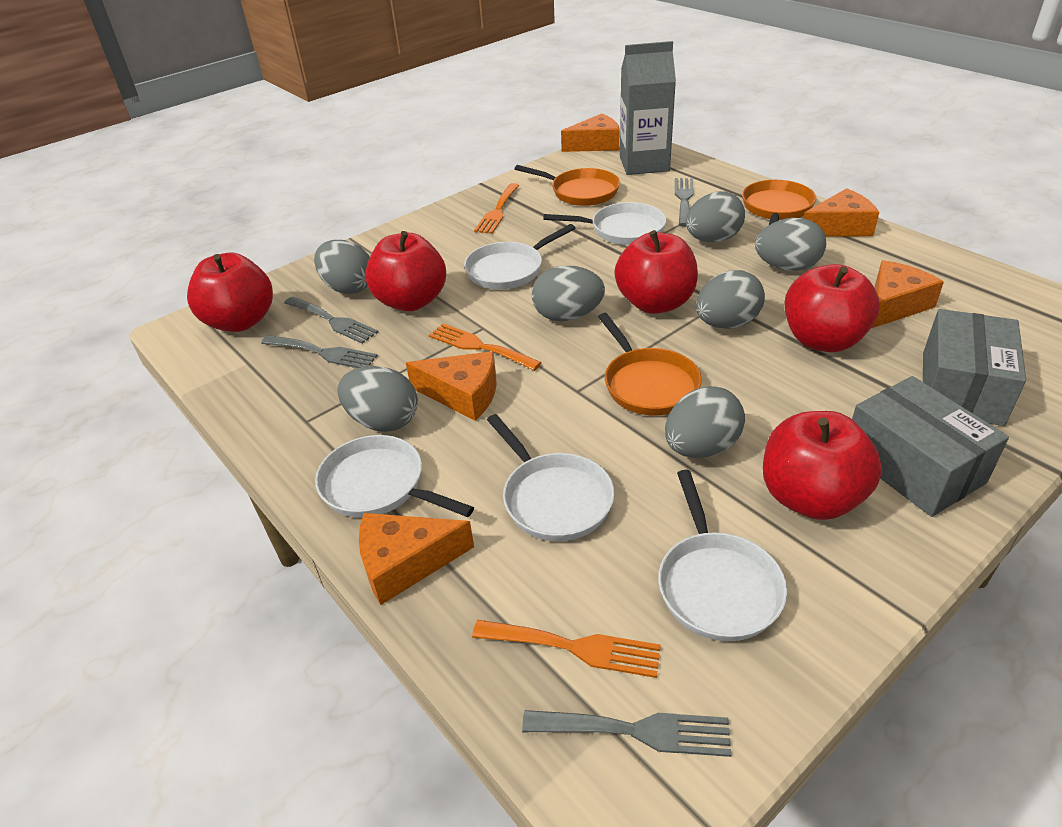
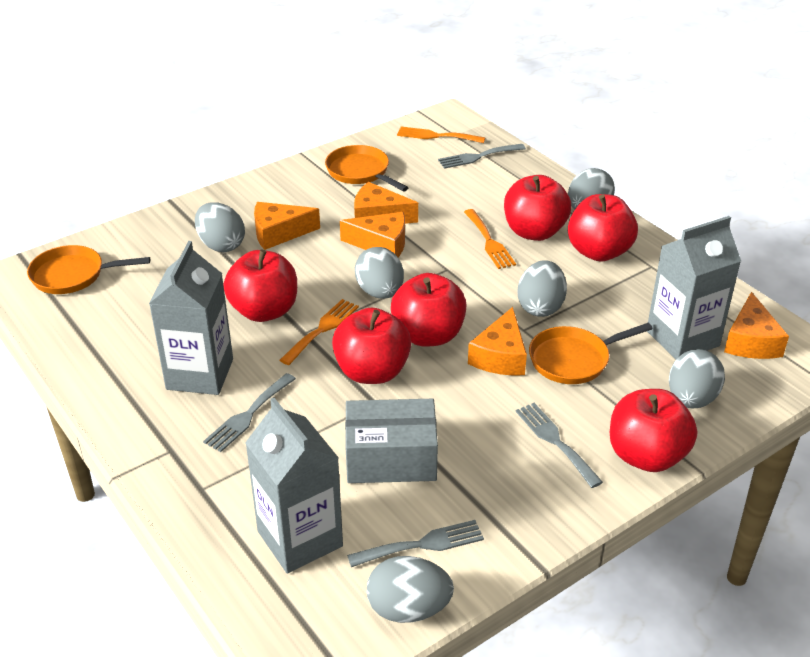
grey box: [852,376,1009,517] [923,309,1026,426] = 2 -> [345,399,438,483] = 1
grey carton: [620,41,676,175] = 1 -> [149,241,233,395] [245,398,343,574] [647,216,741,359] = 3
grey egg: [314,240,370,294] [337,366,418,432] [532,265,605,321] [665,386,745,458] [686,191,745,242] [696,270,765,329] [755,218,826,271] = 7 -> [195,202,245,252] [355,247,404,299] [367,556,454,623] [517,260,567,317] [568,168,615,209] [669,349,725,408] = 6
red apple: [187,252,273,332] [365,231,446,311] [614,230,698,314] [763,411,882,520] [785,264,880,352] = 5 -> [223,250,297,322] [332,308,411,384] [391,273,466,347] [504,175,571,241] [568,194,638,262] [610,389,697,472] = 6
white pan: [315,435,474,518] [464,224,575,289] [487,414,615,541] [543,202,666,245] [658,470,787,641] = 5 -> none = 0

